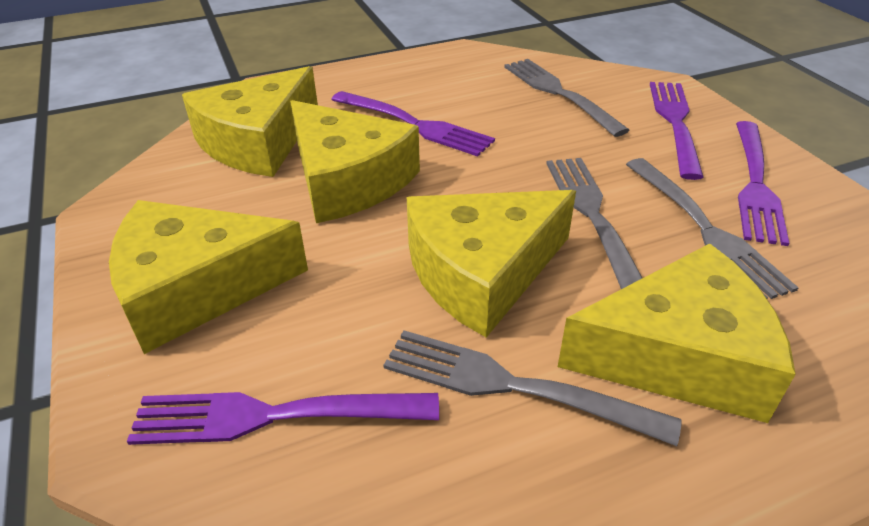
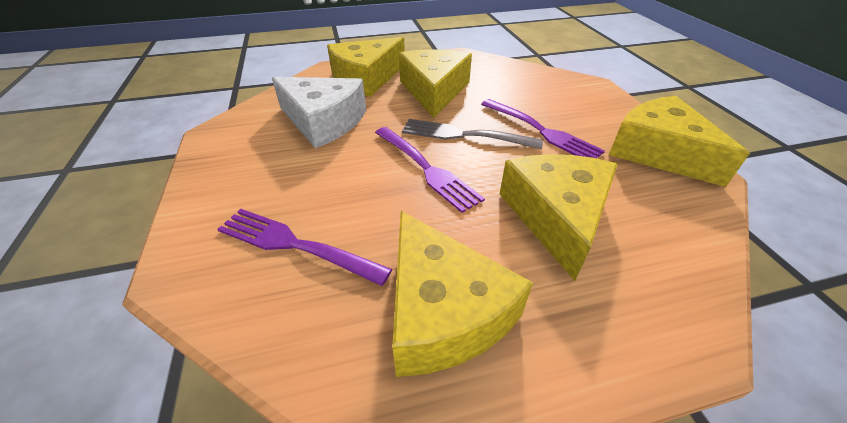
grey fork: [383,330,682,446] [504,59,630,137] [546,158,642,289] [626,158,799,299] = 4 -> [402,119,543,149] = 1
purple fork: [127,392,439,445] [331,91,495,157] [650,82,704,180] [736,121,789,246] = 4 -> [217,209,392,286] [375,127,485,213] [481,99,605,158] = 3
white cheese: none = 0 -> [272,77,366,148] = 1

